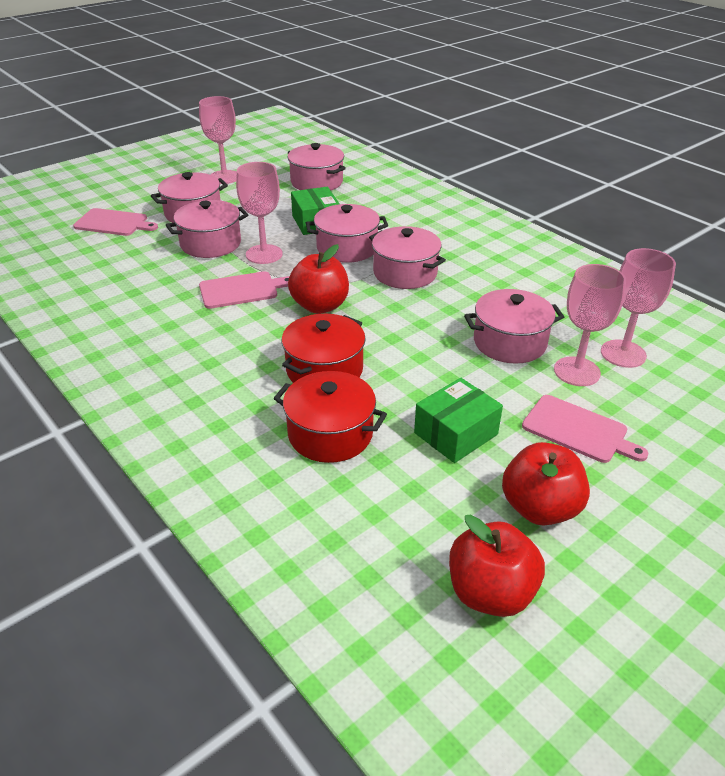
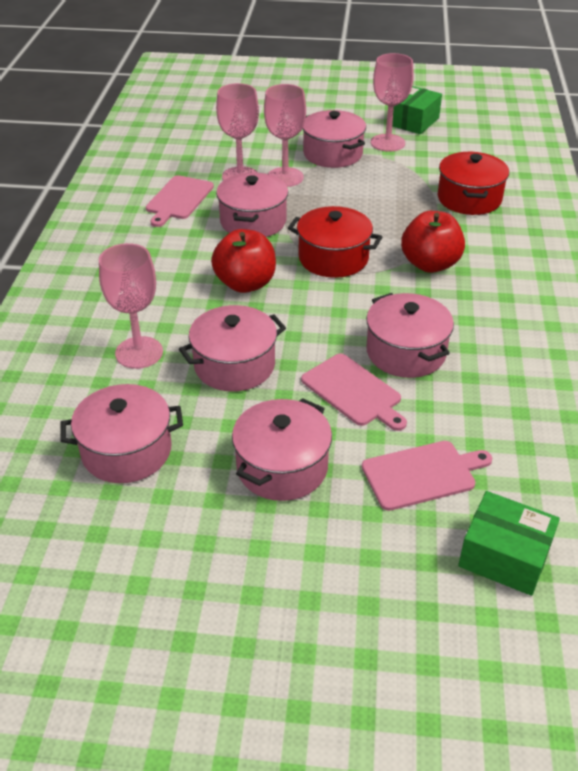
red apple: [288,244,349,314] [449,514,545,617] [502,442,590,525] = 3 -> [211,229,276,293] [401,211,465,273] = 2

